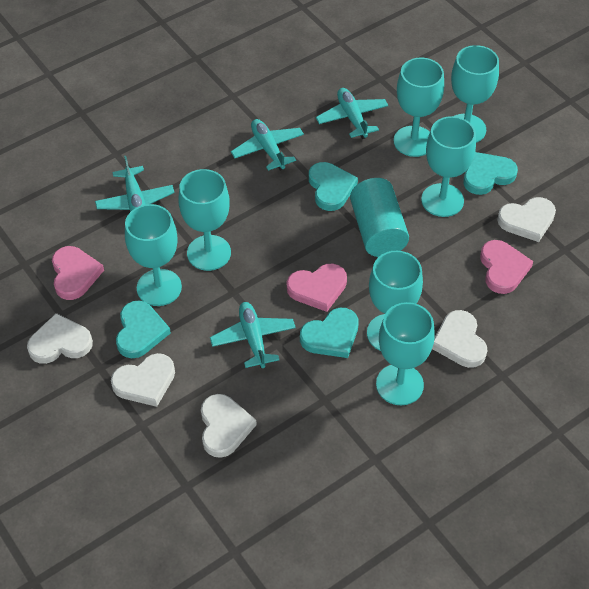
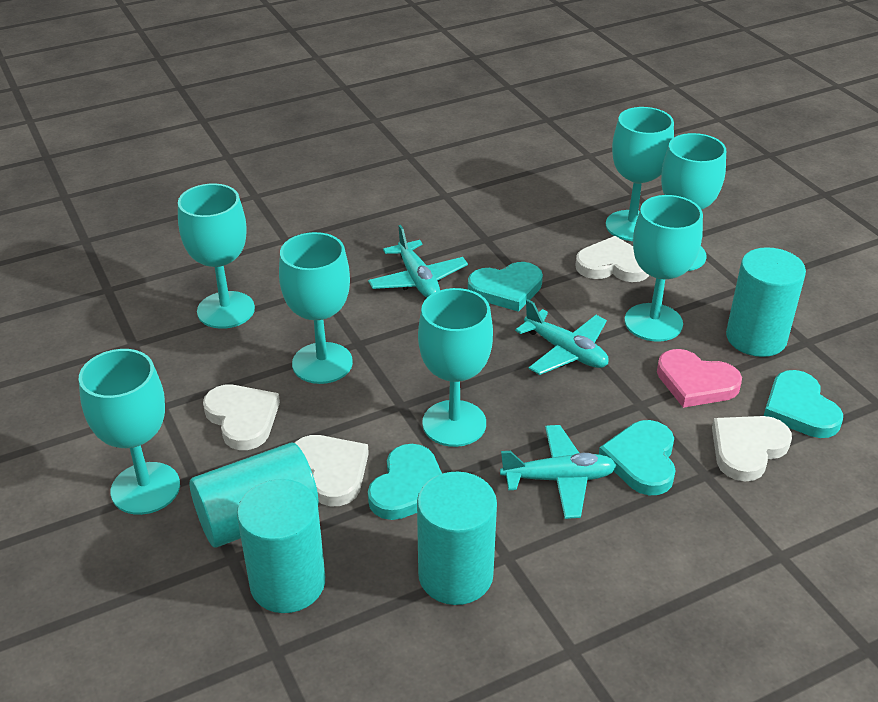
pink heart: [52,246,104,300] [287,264,347,312] [480,240,533,294] = 3 -> [657,349,742,408] = 1
turquoise cylinder: [350,178,409,257] = 1 -> [190,443,318,548] [237,479,325,613] [417,472,497,605] [726,247,806,357] = 4
turquoise plane: [95,156,175,212] [210,302,296,368] [231,119,304,171] [316,88,388,139] = 4 -> [368,225,468,298] [500,425,616,519] [515,299,609,375] = 3
white heart: [27,313,93,364] [111,353,175,407] [201,394,257,458] [432,310,488,368] [497,197,556,242] = 5 -> [203,385,280,450] [294,435,369,506] [575,236,649,282] [712,416,792,482] = 4

